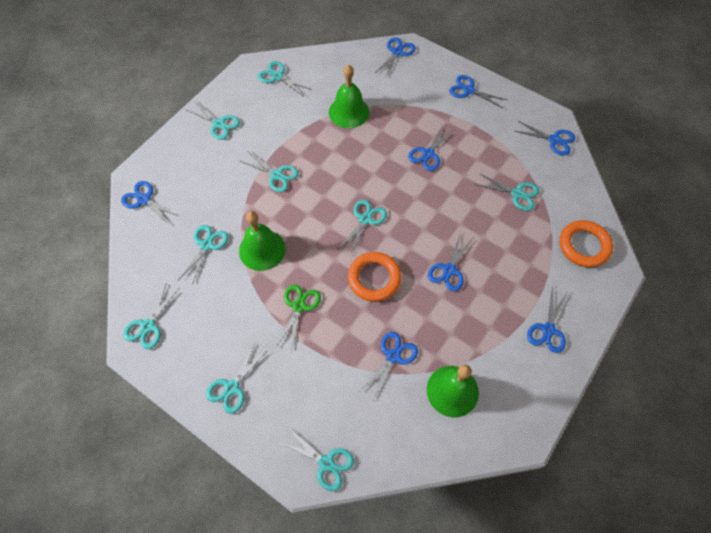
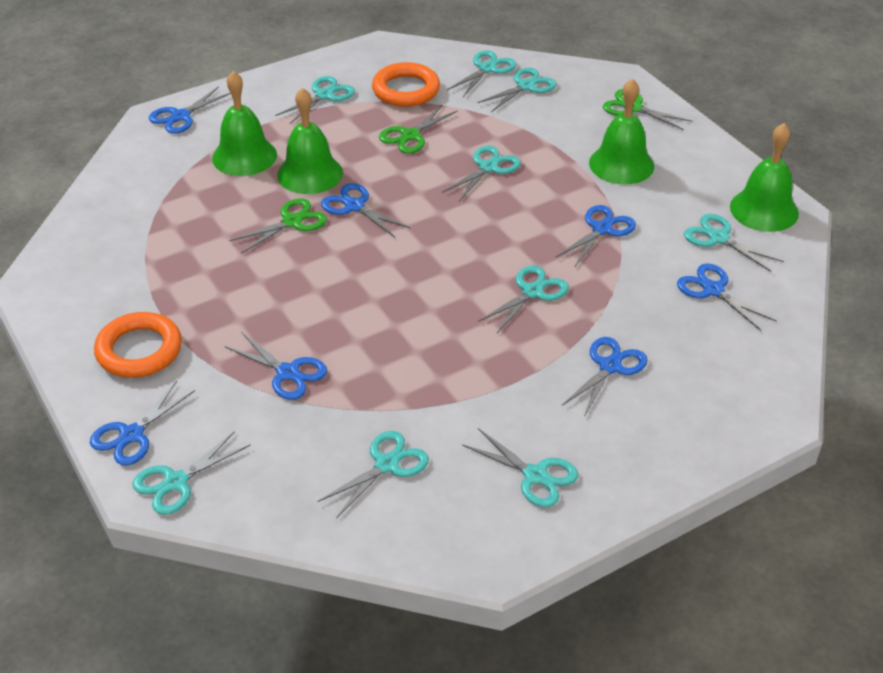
blue scissors: [121,181,179,226] [361,332,418,400] [374,37,416,77] [408,125,455,171] [428,234,473,291] [449,75,507,108] [515,121,575,156] [527,286,568,353] = 8 -> [90,381,195,466] [149,86,231,134] [225,332,327,400] [321,183,410,237] [556,205,636,268] [562,337,648,417] [677,263,777,331] = 7
green bell: [239,211,286,271] [329,65,369,128] [427,365,479,417] = 3 -> [212,71,277,176] [277,88,343,194] [589,79,654,185] [730,123,799,232] = 4
green scissors: [276,284,321,351] = 1 -> [229,198,327,254] [379,104,458,154] [603,89,692,130] = 3

